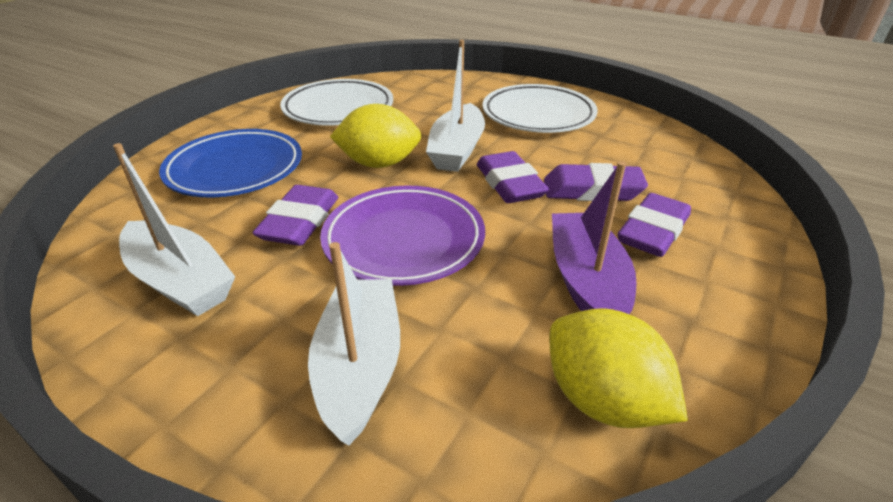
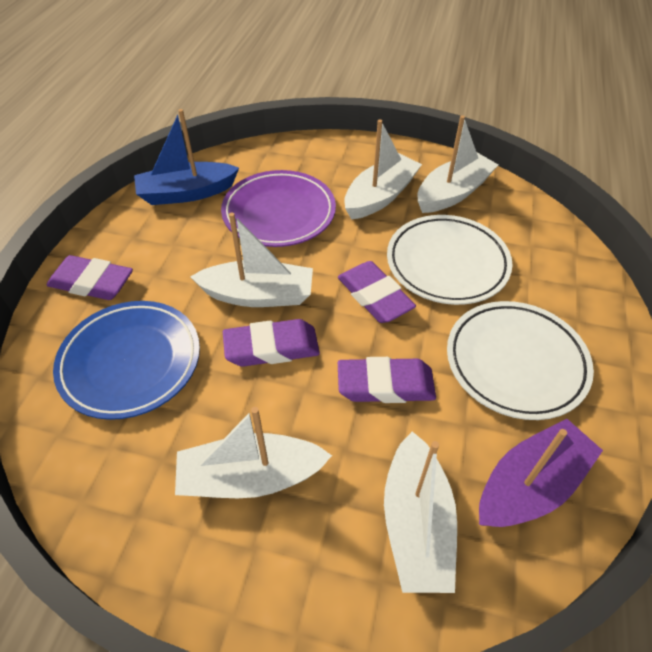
blue boat: none = 0 -> [134,109,239,205] = 1
white boat: [113,143,235,316] [308,242,400,446] [426,40,485,172] = 3 -> [175,407,332,498] [190,212,313,307] [344,119,422,220] [384,431,457,593] [417,115,498,213] = 5
yellow lemon: [330,104,422,168] [550,308,688,428] = 2 -> none = 0

